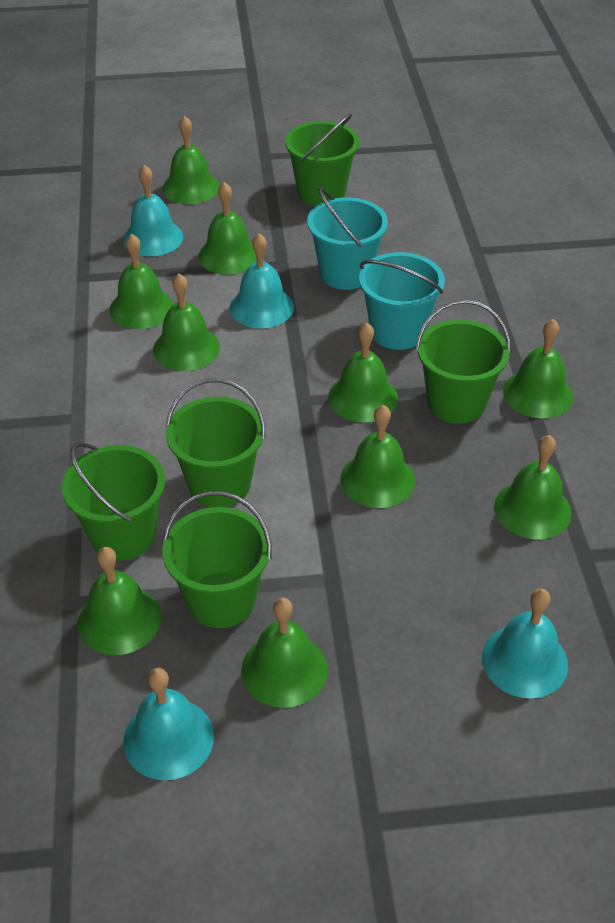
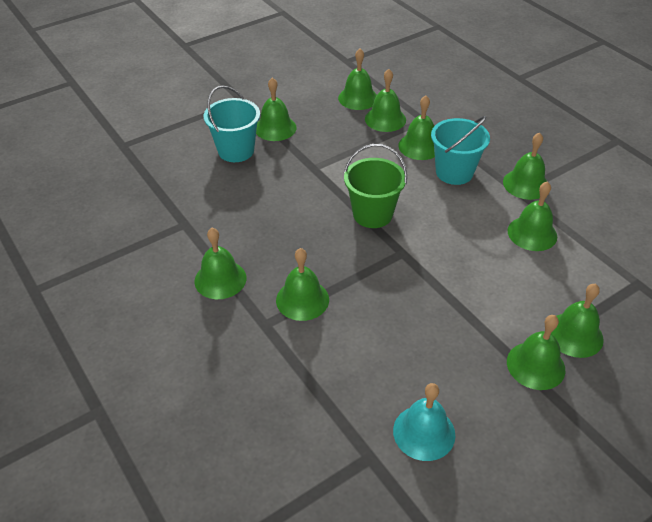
green bucket: [62,442,165,561] [163,491,271,628] [166,378,266,507] [285,113,359,206] [416,300,511,424] = 5 -> [344,144,407,228] = 1
turquoise bell: [123,165,183,256] [123,668,214,780] [230,233,294,328] [482,588,568,699] = 4 -> [393,383,456,461] = 1

